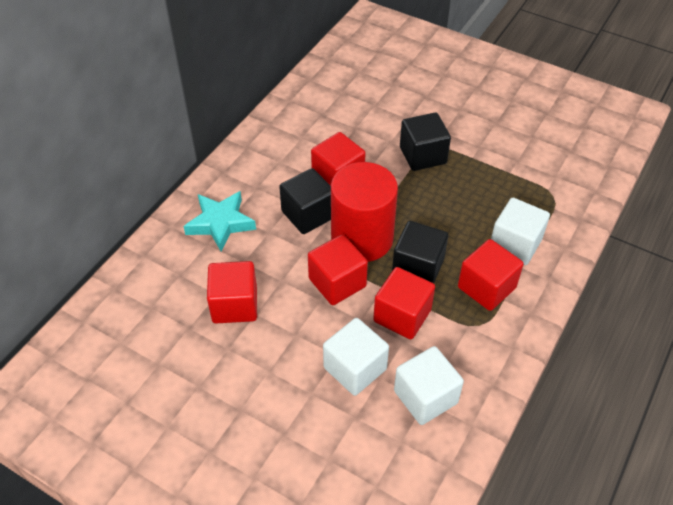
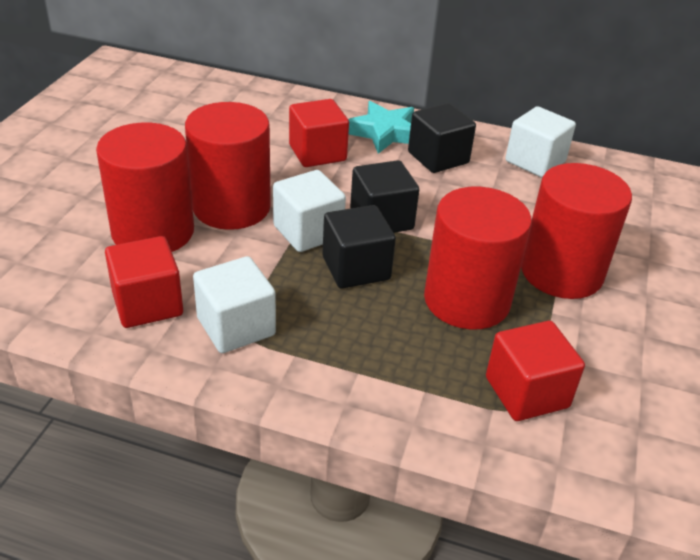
red cube: [207,261,257,323] [308,235,368,305] [311,132,366,186] [373,267,435,339] [458,239,524,311] = 5 -> [105,236,183,328] [289,99,349,167] [486,321,585,421] = 3
red cylinder: [331,162,398,262] = 1 -> [96,123,194,252] [185,102,271,230] [424,187,532,330] [521,163,632,299] = 4

